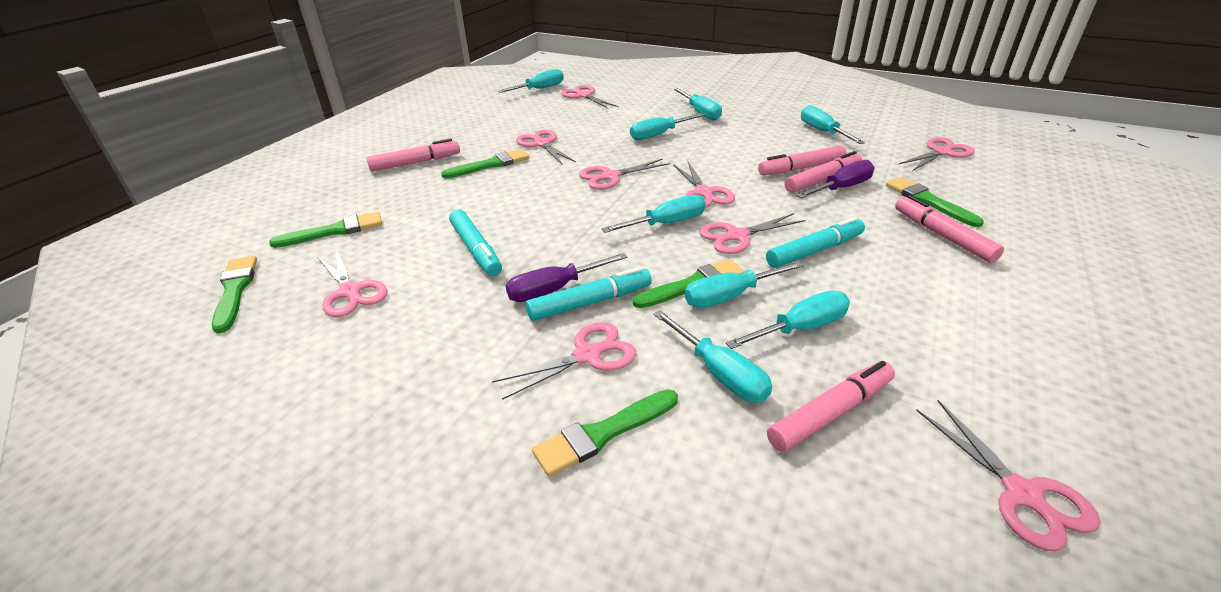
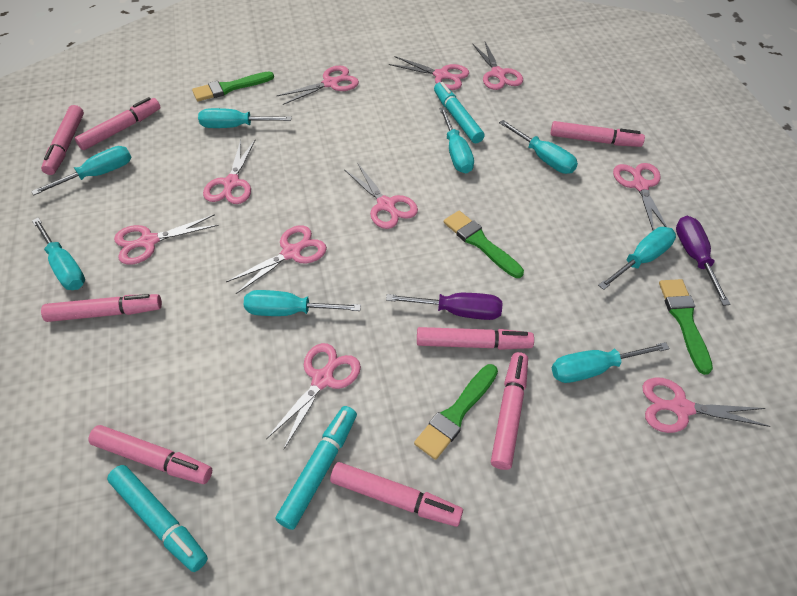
green brush: [212,256,257,333] [269,211,383,248] [441,149,530,178] [532,389,678,477] [633,259,745,308] [886,177,984,227] = 6 -> [192,71,274,102] [414,364,498,460] [444,211,524,278] [659,279,713,375] = 4
pink marker: [366,139,460,171] [758,146,847,175] [767,361,895,452] [784,151,862,193] [895,195,1004,263] = 5 -> [41,105,84,175] [41,294,162,322] [75,97,161,150] [88,425,212,484] [330,462,463,527] [417,327,534,350] [491,352,528,470] [550,121,645,147] = 8
pink scissors: [318,250,388,317] [492,322,637,400] [516,130,576,164] [561,85,618,109] [579,159,670,190] [673,162,735,208] [699,213,806,254] [899,137,975,171] [916,400,1101,551] = 9 -> [114,214,219,265] [203,140,255,204] [226,225,327,294] [266,343,361,449] [277,66,359,105] [344,163,418,229] [389,56,469,90] [473,42,523,90] [613,163,667,230] [642,377,770,433] = 10

